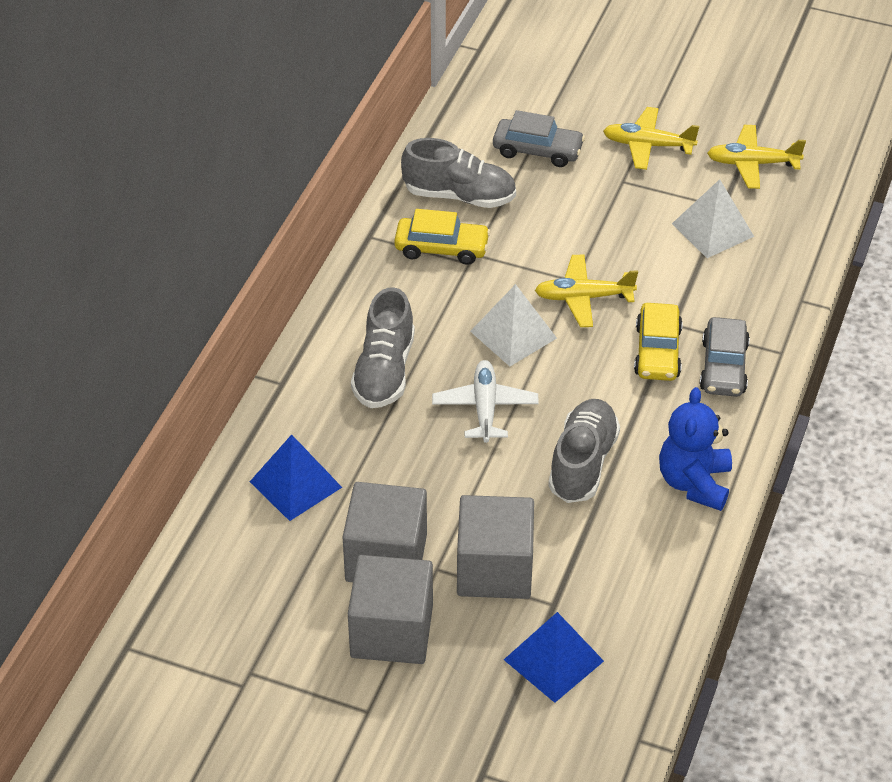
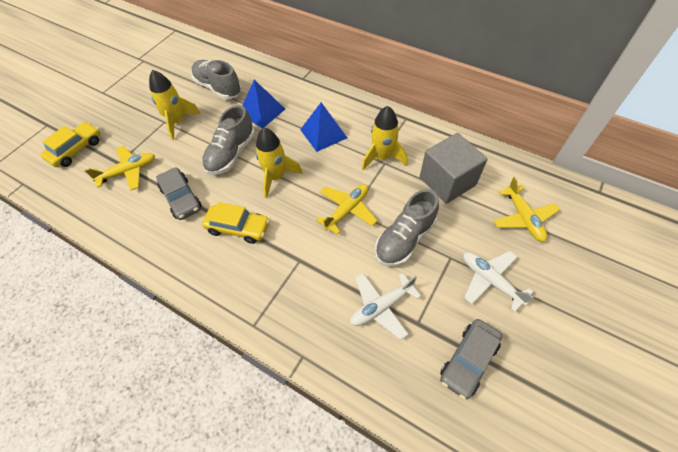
blue teddy bear: [659,387,732,511] = 1 -> none = 0
grey cube: [343,482,427,582] [348,555,433,664] [457,495,534,599] = 3 -> [420,133,488,204] = 1
white plane: [432,360,539,443] = 1 -> [350,273,421,340] [463,251,534,312] = 2
white pyramid: [470,284,557,366] [672,179,754,258] = 2 -> none = 0
yellow rocket: none = 0 -> [149,70,201,140] [255,128,303,198] [362,106,408,170] = 3

